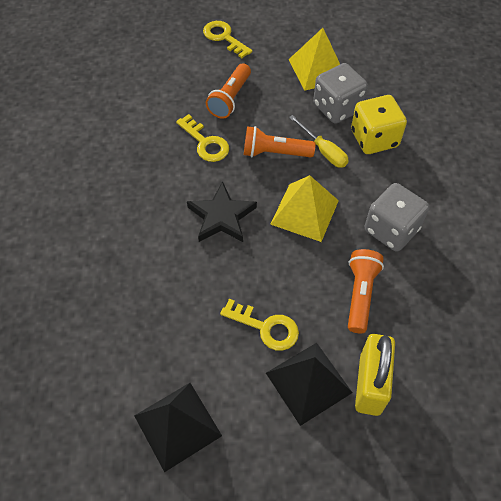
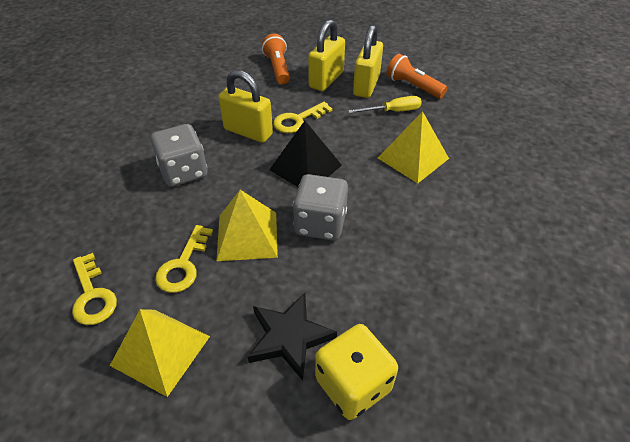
black pyramid: [134,383,222,472] [266,343,352,426] = 2 -> [269,121,342,187] = 1
orange flashlight: [206,63,251,119] [244,126,315,157] [348,249,384,333] = 3 -> [262,34,290,84] [387,54,447,99] = 2
yellow padlock: [355,334,395,416] = 1 -> [218,70,273,143] [308,20,345,91] [353,25,383,98] = 3
yellow pyramid: [270,175,339,242] [288,28,340,91] = 2 -> [110,309,210,397] [216,190,278,261] [378,111,449,183] = 3

